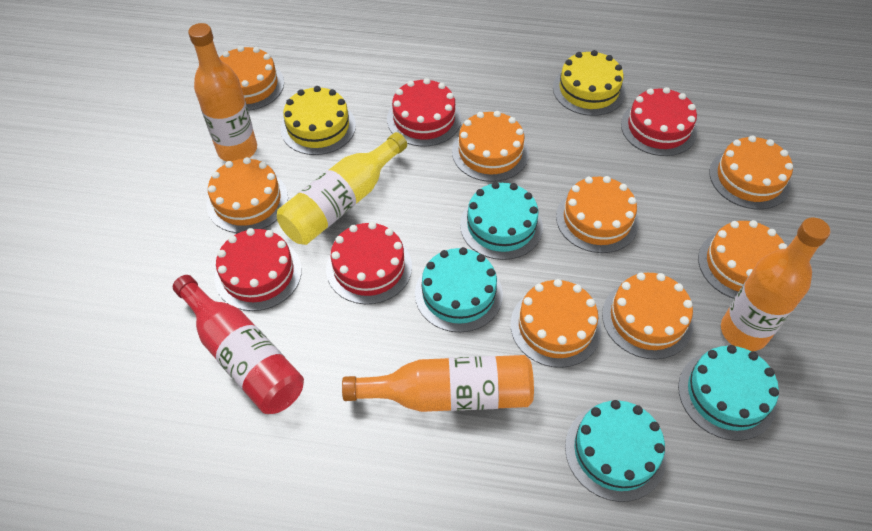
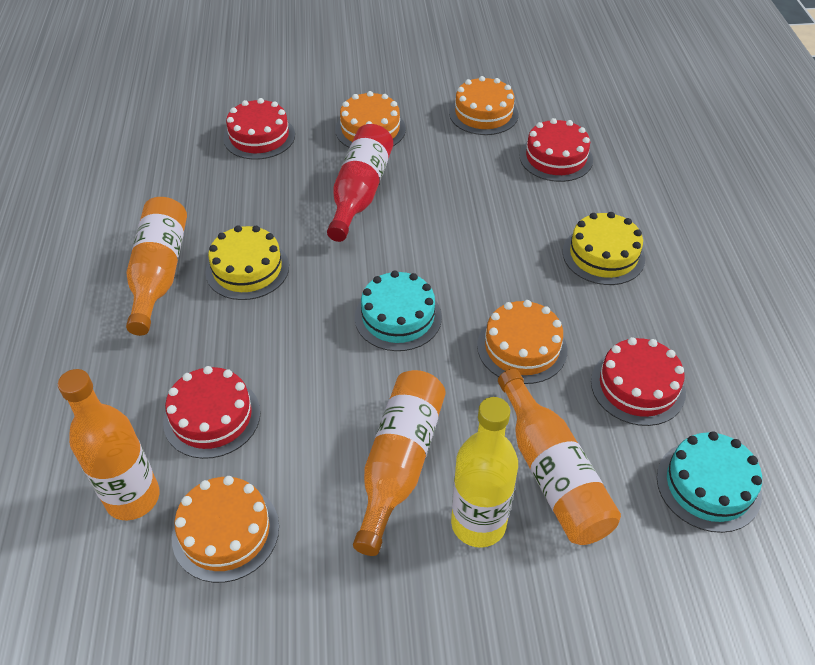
orange bottle: [188,23,257,161] [342,355,534,412] [721,217,831,351] = 3 -> [58,369,159,520] [126,197,187,336] [353,370,446,556] [498,369,621,545] = 4
orange cake: [207,157,288,233] [219,46,284,111] [452,111,529,182] [511,279,602,368] [556,176,639,253] [602,273,694,359] [698,220,787,299] [710,135,793,209] = 8 -> [172,476,279,583] [335,91,406,148] [449,76,518,135] [477,300,567,384] = 4
turquoise cake: [415,247,503,332] [460,182,543,260] [565,400,666,502] [678,345,779,441] = 4 -> [355,270,442,351] [657,431,762,533] = 2

